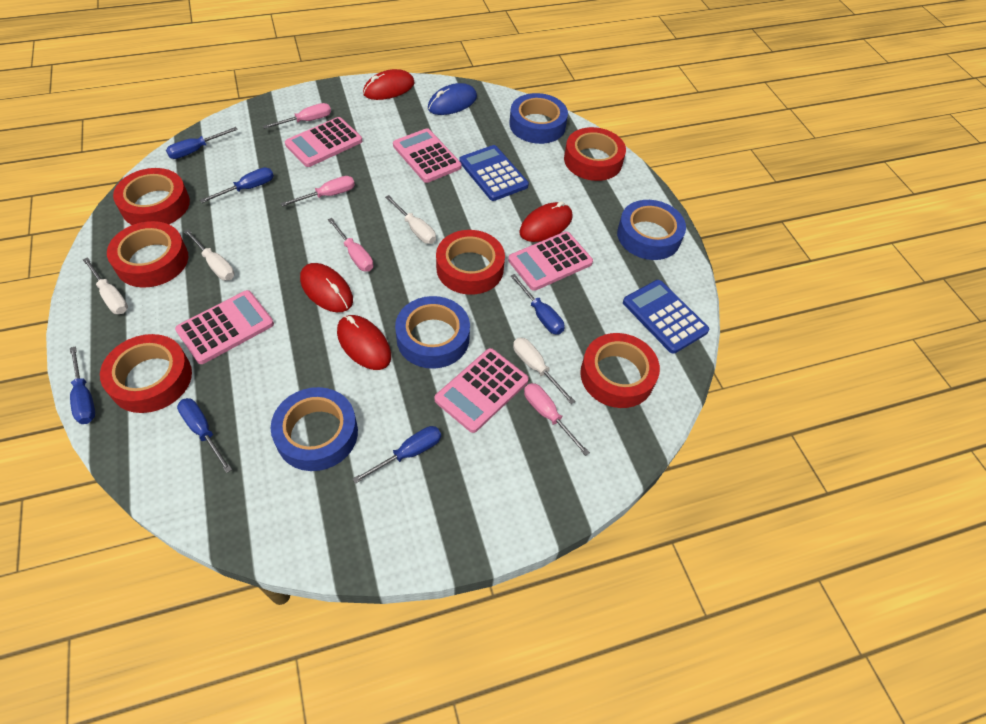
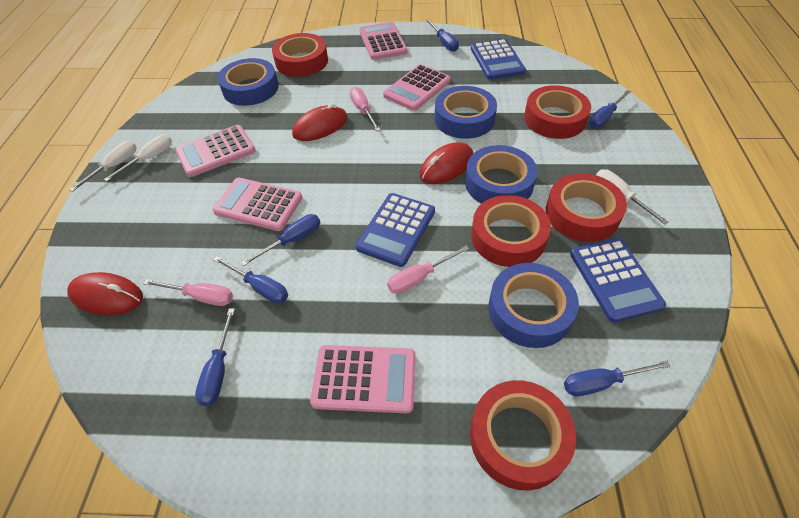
blue calculator: [459,145,529,201] [623,280,709,354] = 2 -> [356,193,435,267] [471,39,526,80] [570,238,666,323] = 3
blue mouse: [428,83,477,115] = 1 -> none = 0
pink screwdriver: [263,103,331,129] [281,176,355,207] [328,218,373,271] [524,383,590,456] = 4 -> [143,279,233,306] [350,87,381,131] [387,245,469,294] = 3
red mouse: [300,263,353,312] [337,315,391,370] [363,69,415,100] [519,201,573,242] = 4 -> [67,272,143,315] [292,103,348,141] [419,142,473,184] = 3
red tape: [100,334,192,413] [107,221,188,288] [113,168,190,225] [436,230,505,295] [564,127,626,181] [580,333,660,408] = 6 -> [272,33,328,77] [470,380,576,490] [471,195,551,267] [524,85,591,139] [546,173,627,242] = 5
white screwdriver: [83,257,128,314] [184,229,234,280] [385,195,436,244] [513,338,575,404] = 4 -> [69,141,137,192] [104,134,172,182] [596,169,668,225] = 3

